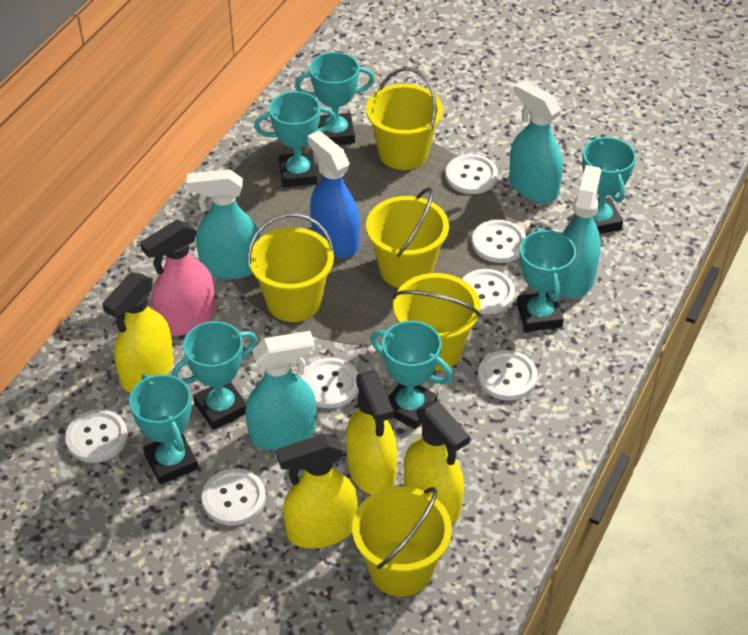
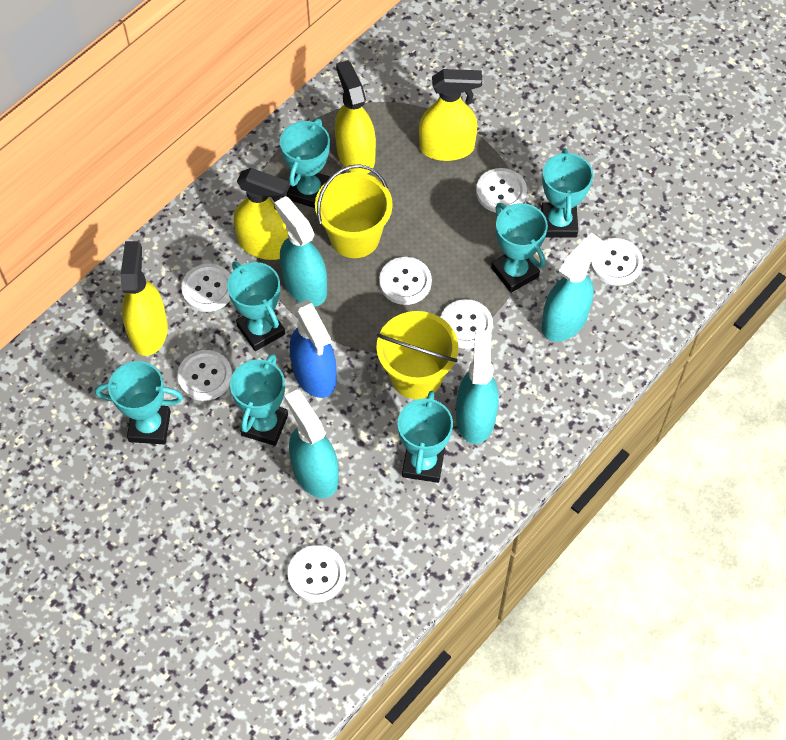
pink spray bottle: [140,219,215,336] = 1 -> none = 0
yellow bucket: [248,213,335,322] [352,486,452,597] [366,67,443,170] [366,187,449,288] [393,273,481,371] = 5 -> [315,164,393,258] [376,311,458,399] = 2

